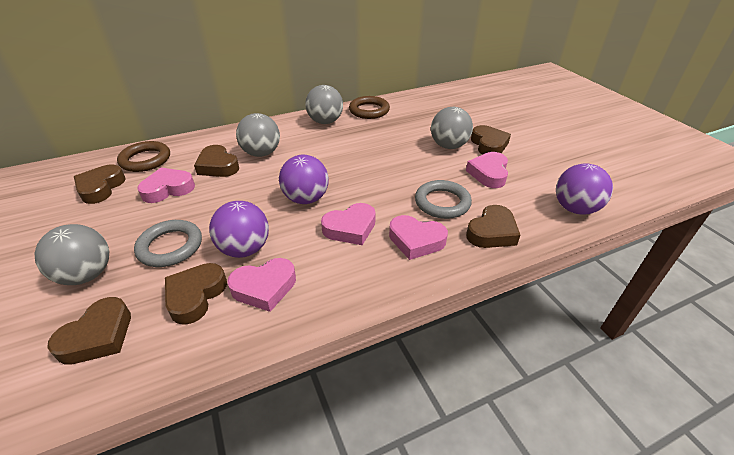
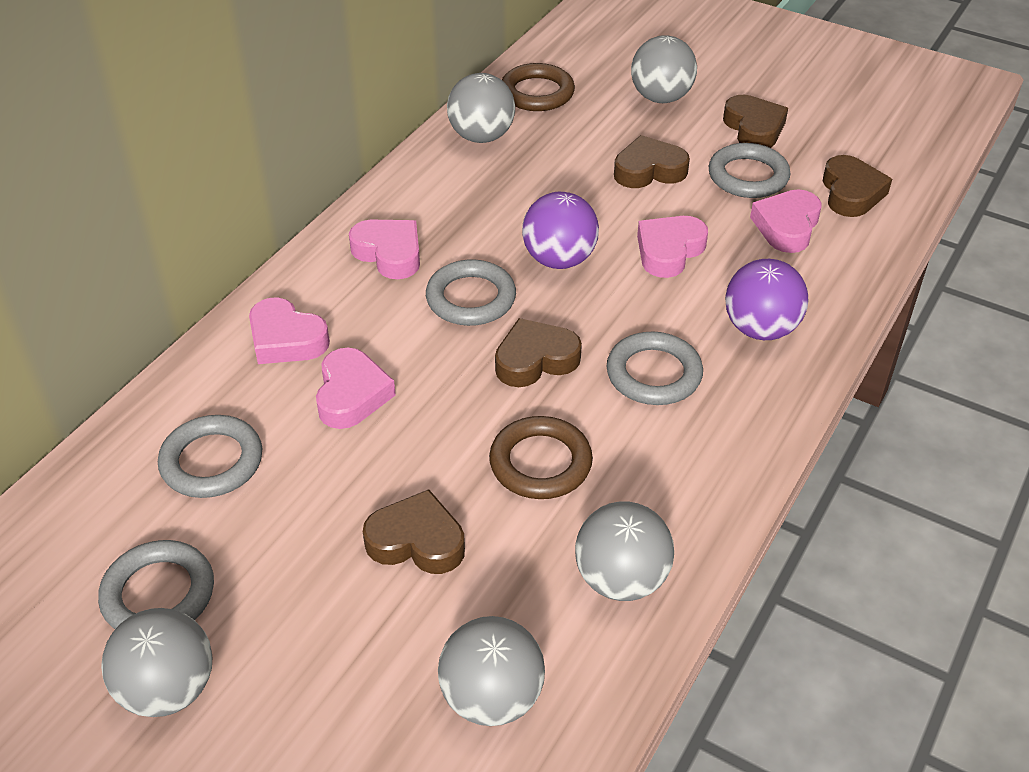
brown heart: [47,297,131,365] [74,164,126,204] [165,263,227,325] [194,145,239,177] [466,205,520,248] [471,125,511,155] = 6 -> [363,489,465,574] [495,318,582,387] [614,135,690,188] [723,95,788,148] [823,155,892,217] = 5
grey ball: [34,224,109,285] [236,113,280,157] [305,85,343,124] [431,107,473,149] = 4 -> [101,608,212,717] [438,616,545,726] [447,73,515,143] [575,501,674,601] [631,35,697,103] = 5
grey ring: [134,220,202,267] [415,180,472,219] = 2 -> [98,540,214,629] [158,415,262,498] [426,259,516,326] [606,332,703,405] [709,143,790,198] = 5
purple ball: [209,201,269,258] [279,155,329,204] [556,163,613,215] = 3 -> [522,192,599,269] [725,259,808,340] = 2

